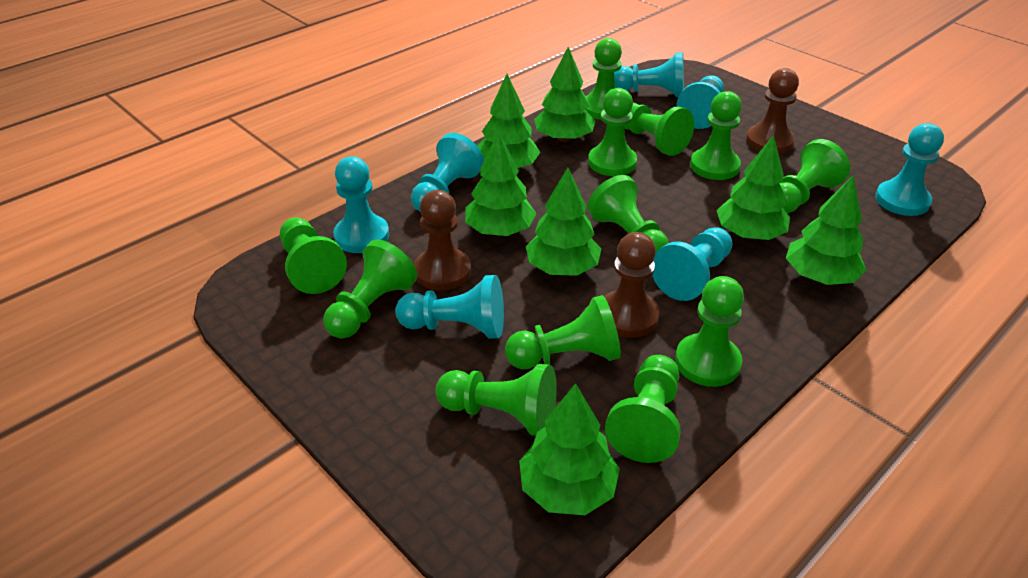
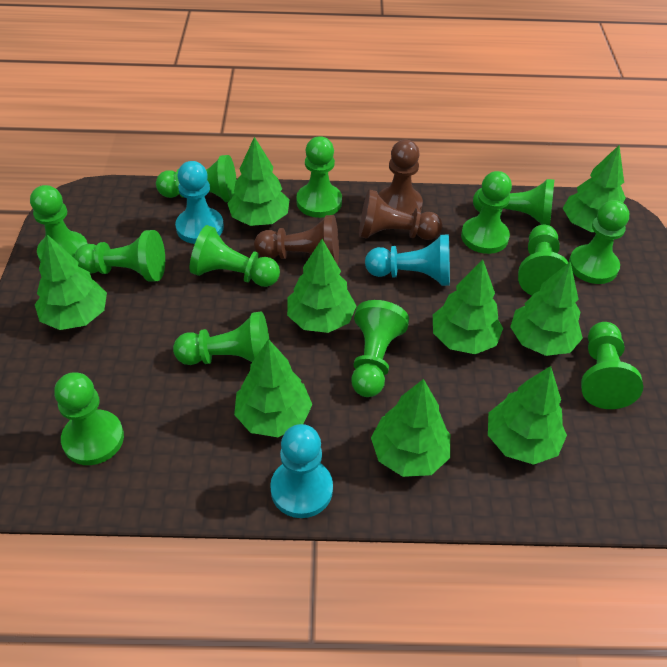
green pawn: [280,217,347,294] [323,240,417,339] [435,364,557,436] [505,295,621,369] [586,38,622,120] [588,88,637,176] [588,175,669,252] [605,355,681,463] [624,102,694,156] [675,276,744,387] [690,91,742,180] [779,139,850,213] = 12 -> [30,185,88,262] [54,372,124,465] [74,230,165,282] [156,155,237,202] [173,312,269,365] [190,225,280,287] [296,136,342,218] [351,300,409,397] [461,171,512,254] [473,179,554,226] [518,225,569,295] [569,200,629,284] [581,322,643,409] = 13
green tree: [465,132,536,236] [477,74,541,168] [519,383,620,515] [526,167,602,276] [534,47,595,142] [717,135,790,240] [786,175,866,285] = 7 -> [35,235,107,330] [227,137,289,226] [234,339,312,437] [287,239,356,333] [371,379,450,477] [433,260,503,354] [488,366,567,465] [510,262,583,356] [563,145,626,232] = 9
turquoise pawn: [333,157,389,253] [395,275,504,339] [411,133,484,211] [614,52,684,97] [652,227,732,301] [676,75,724,129] [875,123,944,216] = 7 -> [175,161,224,244] [270,424,333,518] [365,234,450,286] = 3

